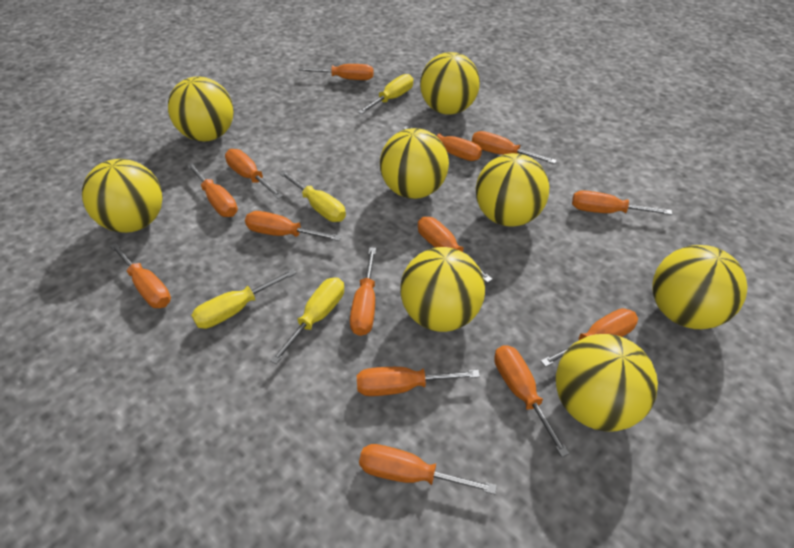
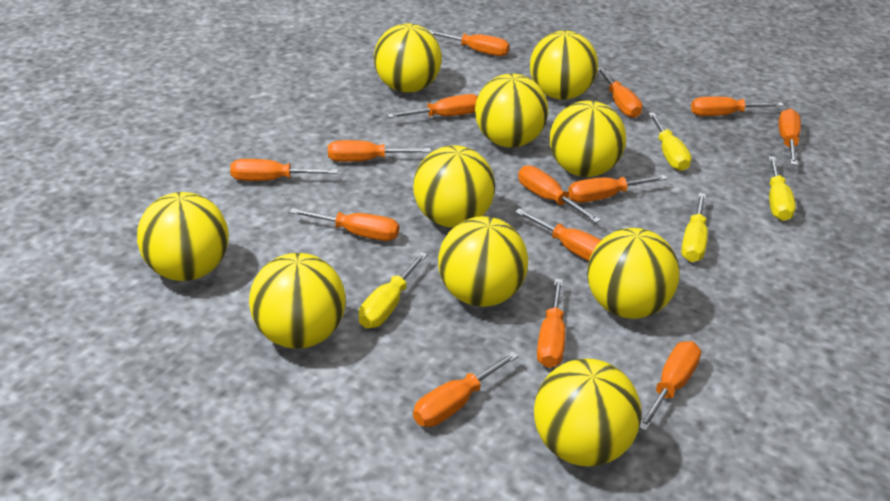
yellow ball: [82,159,163,233] [168,77,234,142] [380,128,449,199] [400,247,485,332] [420,52,480,115] [476,153,549,227] [556,334,658,432] [652,245,747,329] = 8 -> [137,192,229,281] [249,253,346,349] [374,23,442,93] [413,145,495,228] [438,216,528,307] [475,74,548,147] [530,31,598,100] [534,358,641,467] [550,101,626,177] [587,228,679,319] = 10

